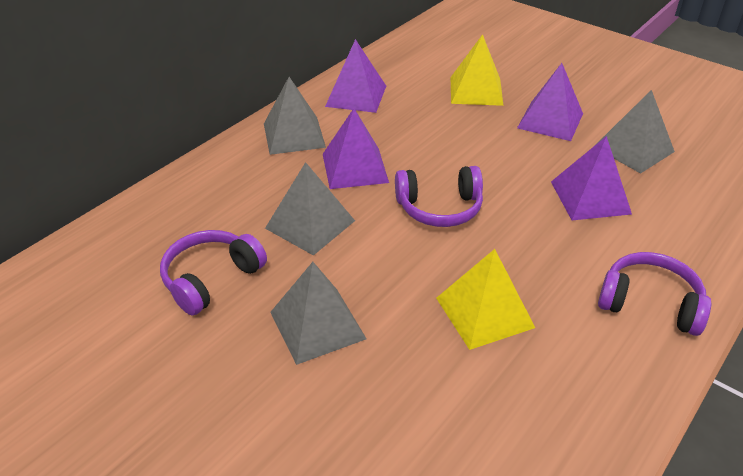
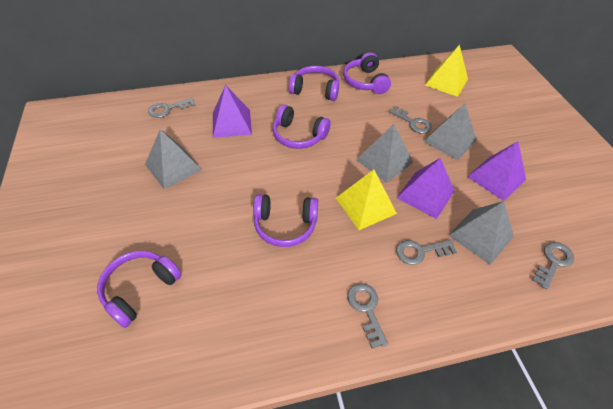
grey key: none = 0 -> [148,98,195,118] [347,283,388,349] [389,106,432,134] [396,240,457,265] [532,242,574,290] = 5
purple headphones: [160,230,267,315] [395,166,483,227] [598,252,711,336] = 3 -> [97,251,182,328] [253,194,318,247] [273,105,331,149] [289,66,339,101] [343,52,391,94] = 5
purple pyramid: [323,108,389,189] [325,39,386,113] [517,63,583,141] [551,136,632,220] = 4 -> [213,85,252,138] [397,158,455,219] [467,141,526,201] = 3

